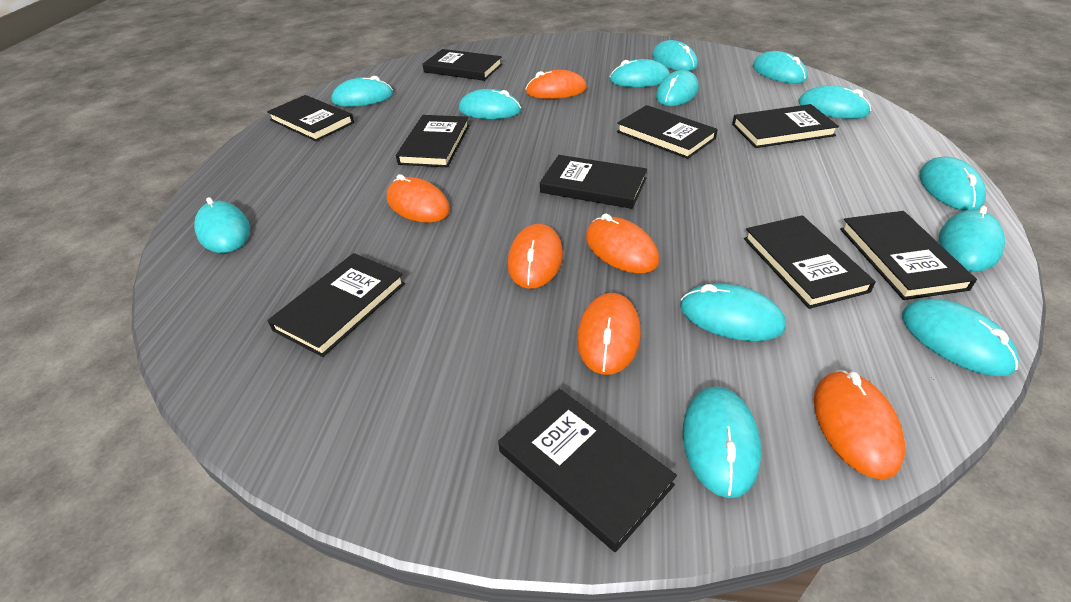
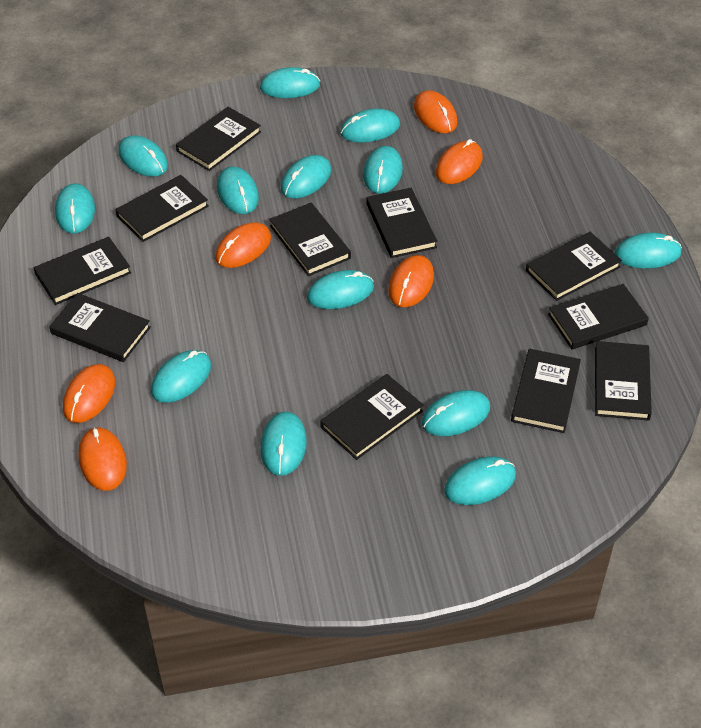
black book: [267,95,354,141] [267,253,405,357] [396,115,470,167] [422,49,502,81] [498,389,677,552] [540,155,647,209] [617,105,718,159] [732,104,839,148] [744,215,876,309] [840,211,977,300] = 10 -> [34,237,131,305] [49,293,151,362] [115,175,209,242] [176,107,261,171] [269,203,351,276] [320,374,423,460] [366,188,437,258] [511,349,581,433] [526,232,622,301] [548,284,649,350] [595,341,652,421] = 11

